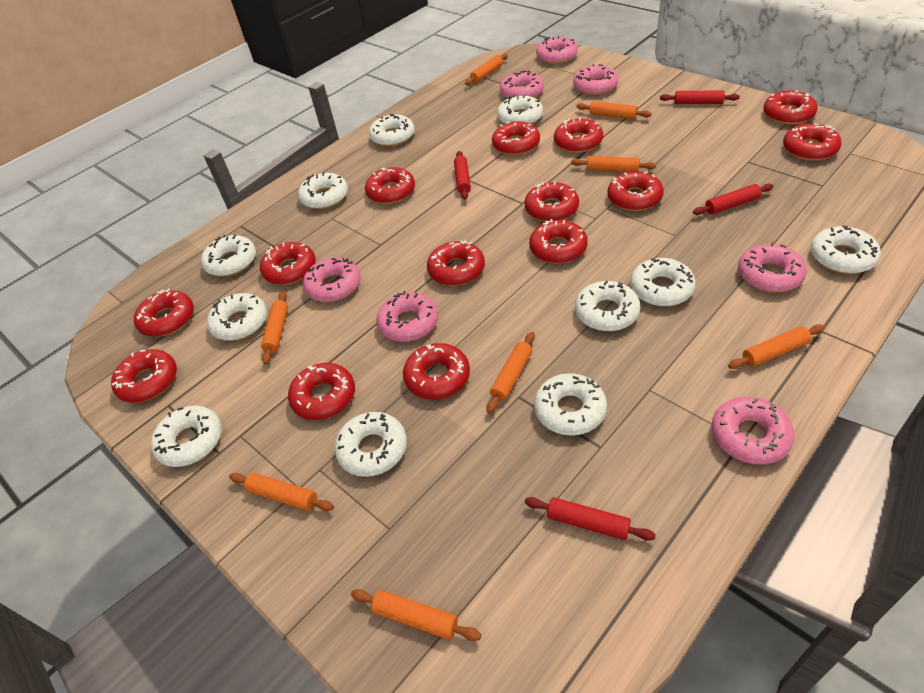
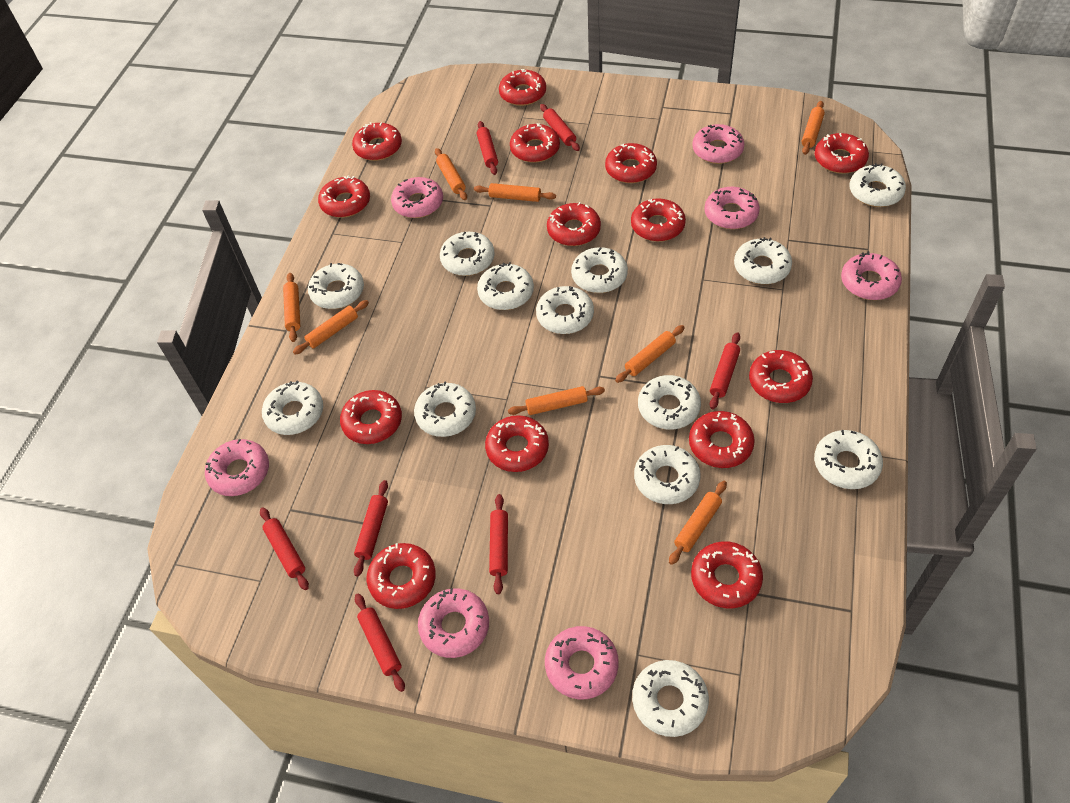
red rolling pin: [454,151,471,200] [525,497,656,541] [660,90,740,104] [693,183,774,215] = 4 -> [260,508,309,590] [354,480,388,577] [355,594,405,692] [477,121,498,175] [489,494,508,594] [540,104,580,151] [710,332,740,409] = 7
white donut: [151,405,222,467] [201,235,256,276] [207,293,267,341] [298,172,348,209] [335,412,407,477] [369,114,415,146] [497,95,543,124] [534,373,607,436] [575,281,641,331] [630,258,696,306] [810,225,881,274] = 11 -> [262,381,323,435] [308,263,364,309] [414,381,476,437] [440,232,495,276] [477,262,534,310] [536,286,594,334] [571,247,628,293] [632,660,709,737] [634,445,701,504] [638,375,701,429] [734,237,792,284] [814,430,883,489] [850,163,906,207] = 13

